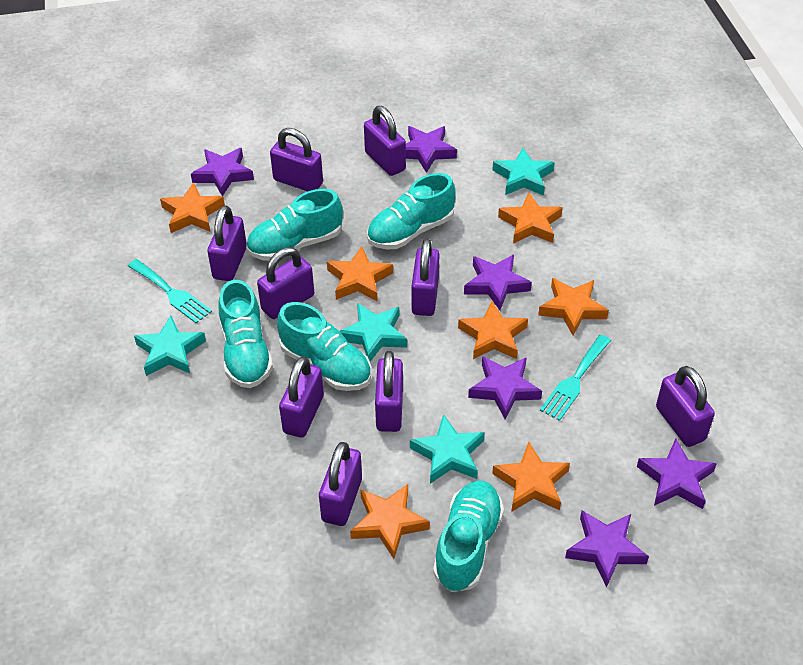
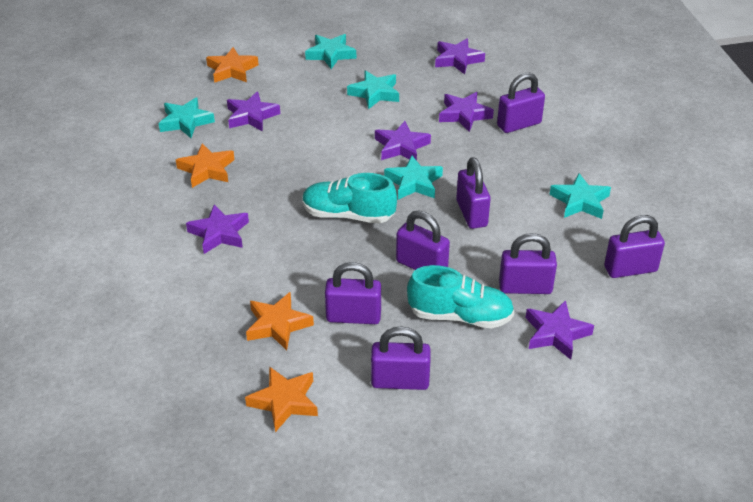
orange star: [160,182,225,233] [327,246,393,301] [350,484,430,559] [458,301,528,359] [492,441,570,512] [498,193,563,244] [538,278,609,336] = 7 -> [176,143,235,188] [206,47,259,83] [245,366,318,432] [246,292,314,350] = 4
purple padlock: [207,206,247,281] [257,247,314,319] [270,128,323,191] [279,356,324,438] [319,442,362,526] [364,106,406,176] [375,351,403,432] [412,239,439,316] [656,366,715,447] = 9 -> [325,262,381,324] [371,326,431,390] [396,210,450,270] [456,157,491,229] [497,73,545,133] [499,233,557,294] [604,215,665,278] = 7
turquoise fork: [128,259,212,323] [540,335,611,421] = 2 -> none = 0
turquoise shoe: [218,280,273,388] [246,189,343,261] [277,302,371,391] [367,173,455,249] [433,481,504,592] = 5 -> [302,173,397,223] [407,265,514,328] = 2
turquoise star: [134,316,206,376] [340,303,407,362] [410,414,485,484] [492,148,555,196] = 4 -> [159,97,215,138] [305,34,356,69] [347,70,399,109] [384,156,443,200] [549,173,611,219] = 5

